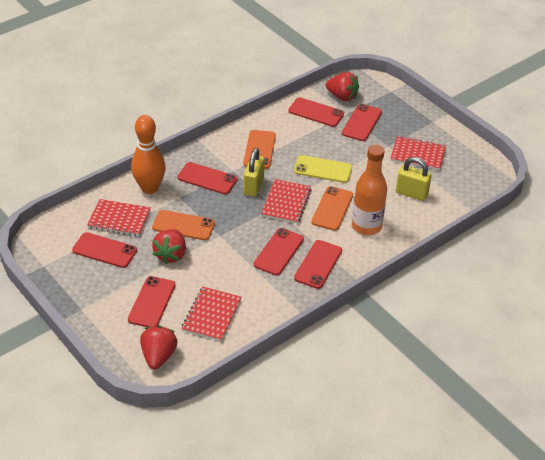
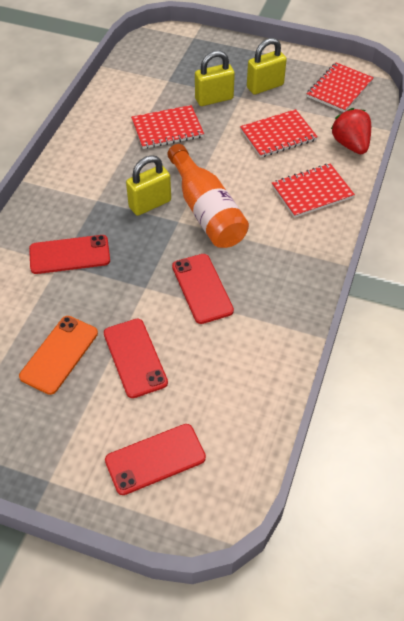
orange bowling pin: [131,115,166,194] = 1 -> none = 0
orange phone: [152,210,215,240] [243,130,276,169] [311,186,353,231] = 3 -> [19,316,98,395] = 1
red phone: [72,232,137,268] [128,276,176,327] [177,162,237,194] [254,228,304,276] [289,97,344,127] [294,240,342,289] [342,104,382,141] = 7 -> [29,235,110,274] [104,319,168,398] [105,424,206,495] [172,254,234,324] = 4
red strawberry: [140,326,178,369] [152,229,186,264] [326,72,359,101] = 3 -> [331,108,371,154] = 1
yellow padlock: [243,148,265,197] [396,157,432,201] = 2 -> [126,155,171,216] [195,51,235,106] [247,38,287,95] = 3
yellow phone: [294,155,352,183] = 1 -> none = 0

